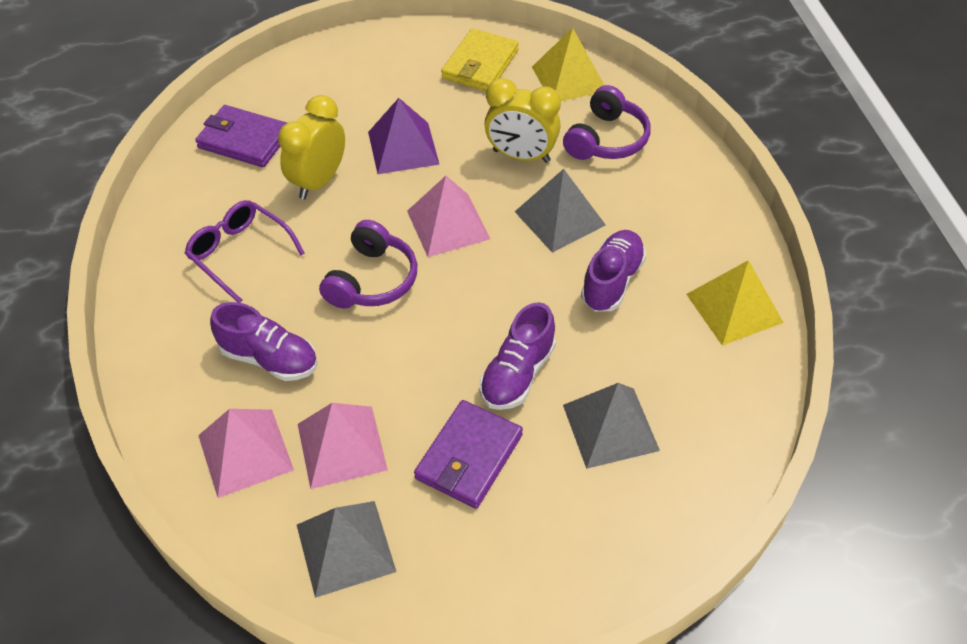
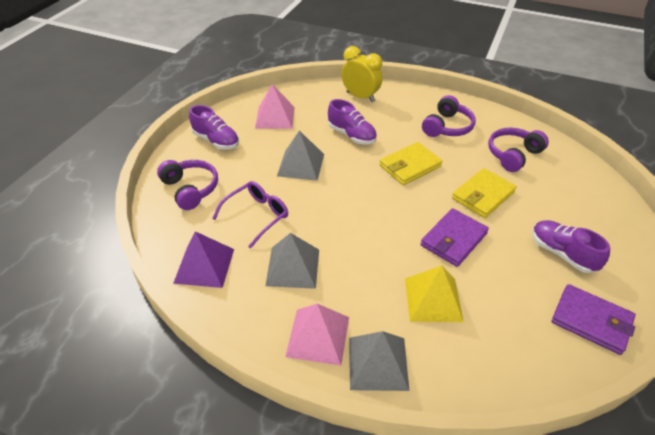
pink pyramid: [198,409,294,498] [298,403,388,489] [407,176,490,257] = 3 -> [255,84,295,129] [285,304,349,366] = 2
purple headphones: [319,220,417,309] [563,85,651,160] = 2 -> [157,160,218,210] [422,95,476,137] [488,128,549,172] = 3
yellow clock: [278,95,345,199] [484,78,561,163] = 2 -> [341,46,382,102] = 1
yellow pyramid: [532,28,604,101] [686,260,784,346] = 2 -> [405,266,464,322] = 1
yellow wallet: [441,28,519,91] = 1 -> [379,142,443,185] [452,168,517,218] = 2

